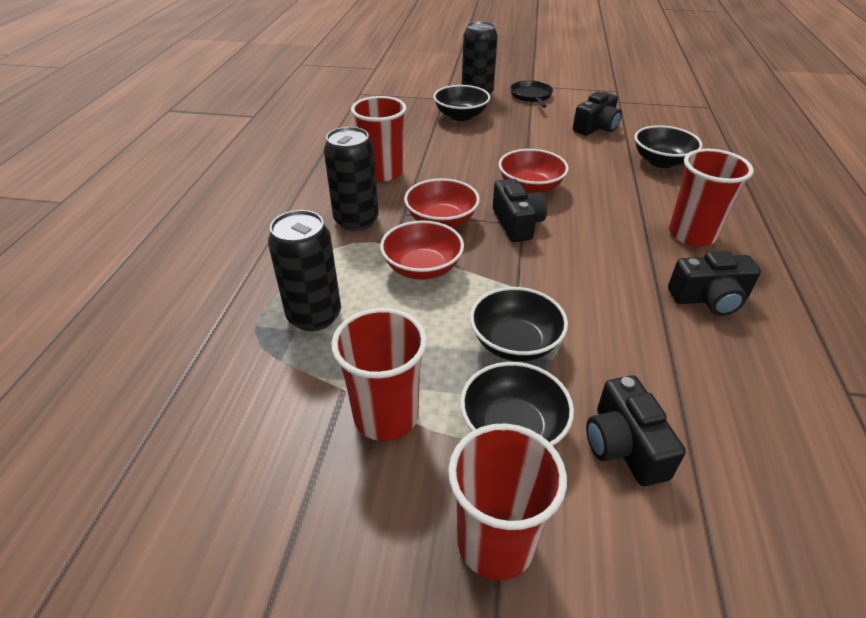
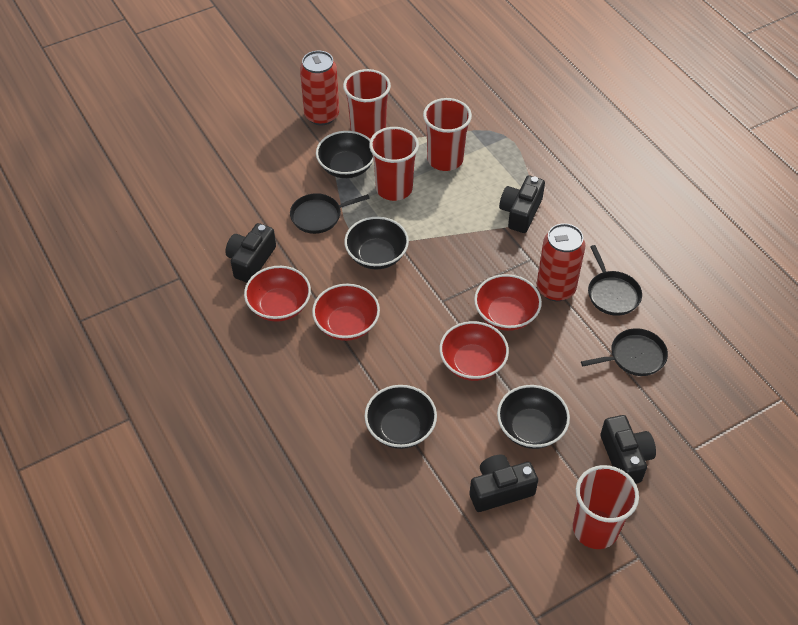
black can: [268,210,341,331] [324,127,379,231] [462,21,498,94] = 3 -> none = 0
black pan: [510,80,553,108] = 1 -> [290,193,370,234] [581,328,668,376] [588,245,642,316] = 3
red bowl: [380,220,464,280] [404,178,480,228] [498,149,569,194] = 3 -> [244,266,311,322] [312,284,380,341] [440,321,509,381] [474,274,542,331] = 4
red can: none = 0 -> [300,51,339,125] [537,223,585,301] = 2

